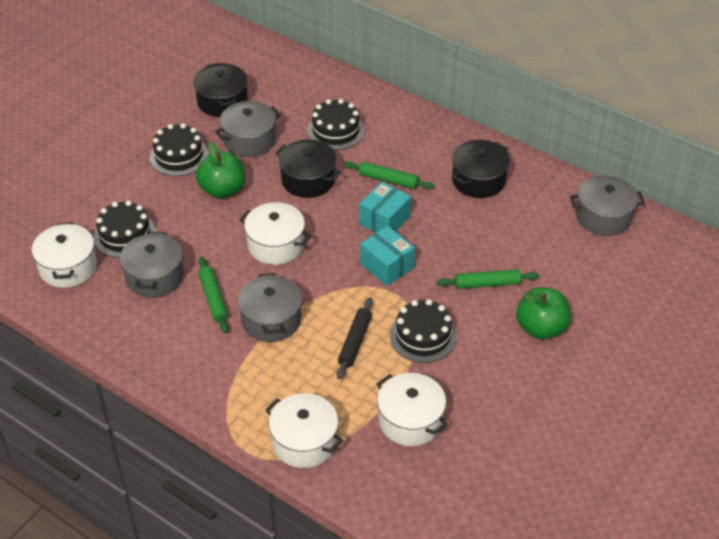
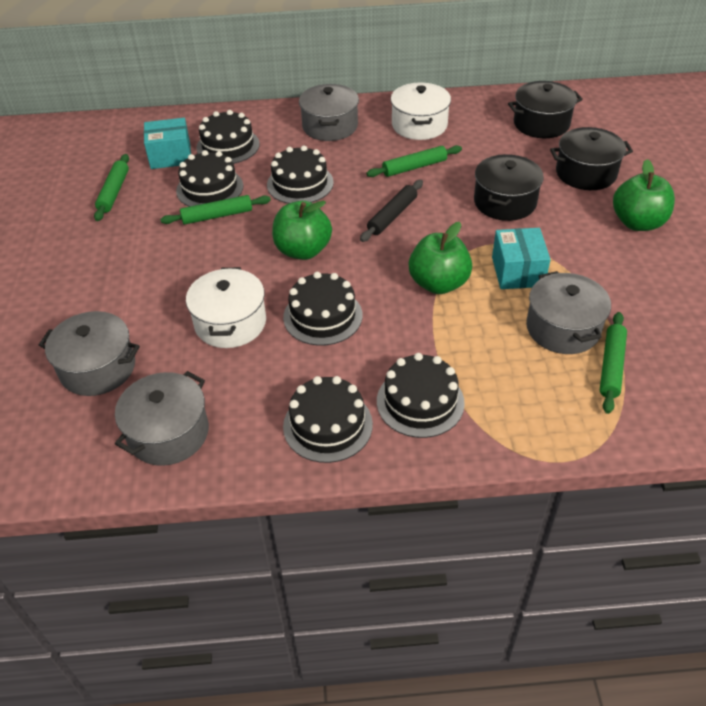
black cake: [93,200,156,258] [150,123,208,176] [307,99,365,150] [390,299,457,363] = 4 -> [176,150,243,207] [196,110,260,164] [267,145,334,204] [283,272,362,346] [283,376,373,463] [377,353,465,438] = 6
green apple: [196,141,245,199] [516,287,571,340] = 2 -> [272,201,332,260] [409,222,472,294] [613,159,675,231] = 3
green rolling pin: [198,257,229,333] [344,161,434,189] [437,269,539,289] = 3 -> [94,154,129,221] [160,195,271,225] [366,145,462,177] [600,312,627,414] = 4
white pot: [32,222,97,288] [239,202,311,265] [265,393,343,468] [377,373,448,446] = 4 -> [186,267,266,348] [391,83,451,140] = 2

